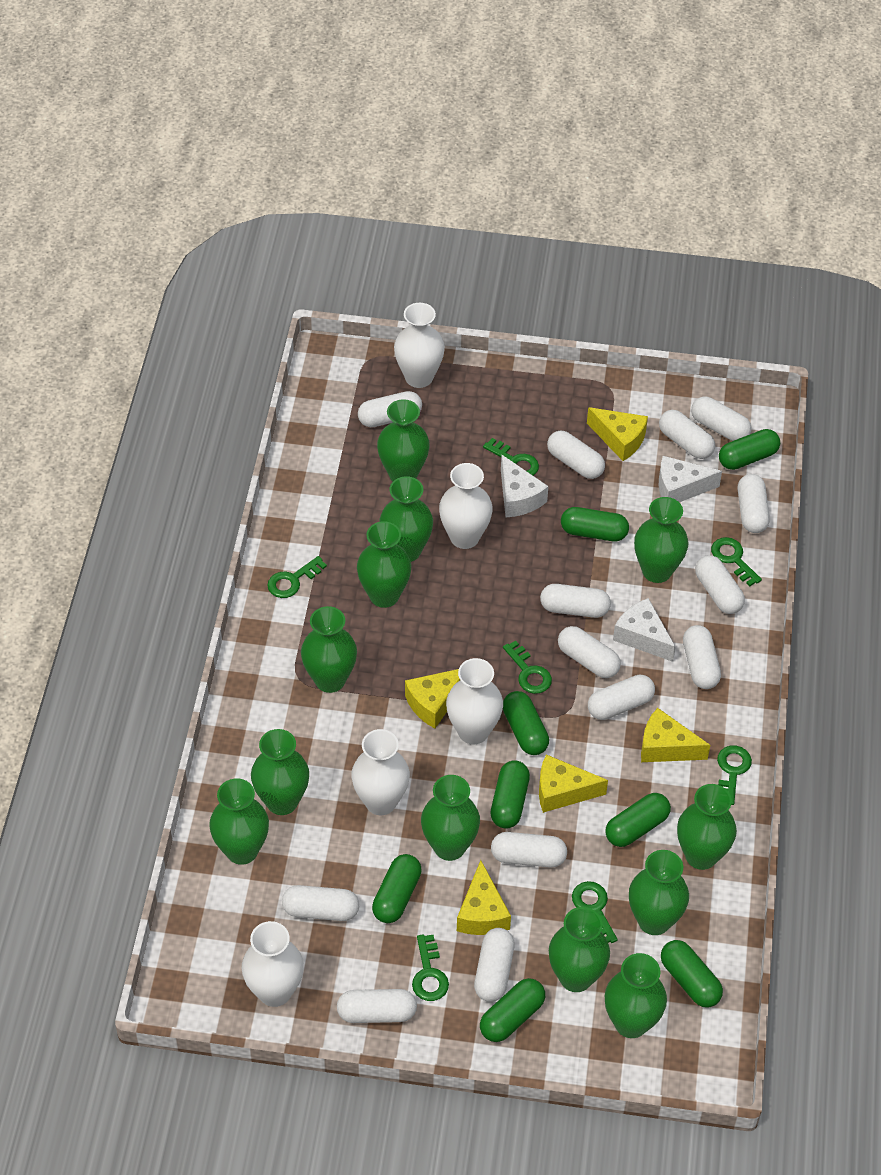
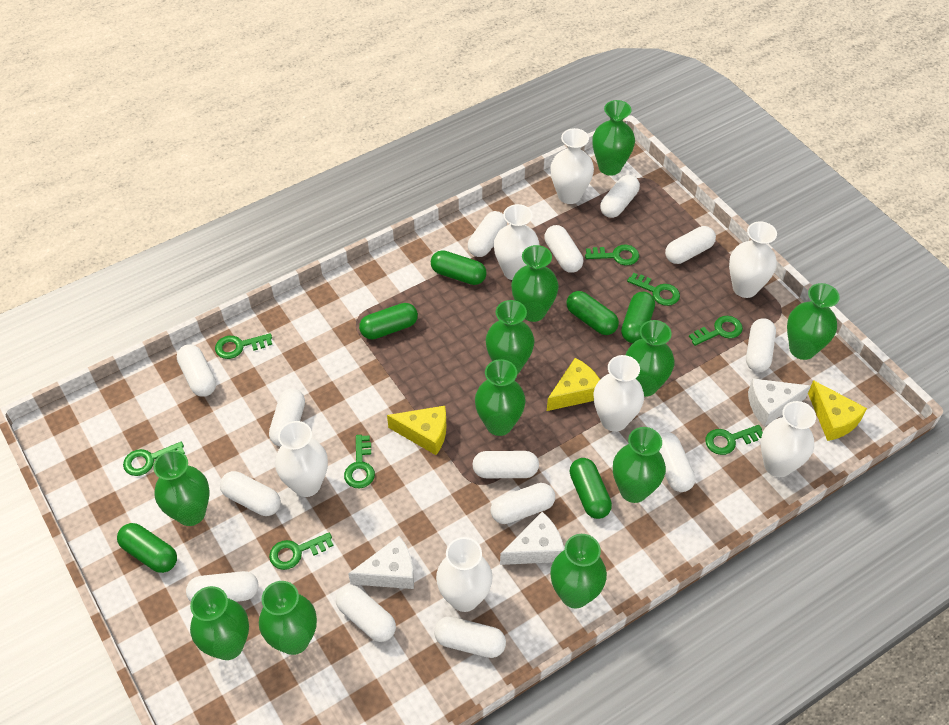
green capsule: [372,854,422,923] [480,978,545,1042] [491,760,530,829] [503,691,549,755] [561,507,629,542] [605,793,671,847] [661,940,723,1007] [719,429,780,470] = 8 -> [117,523,177,573] [359,303,418,340] [431,250,487,285] [566,291,619,335] [570,458,612,519] [621,292,655,343] = 6
green key: [267,556,327,598] [412,934,449,1001] [483,438,539,475] [503,641,552,694] [572,881,618,943] [711,537,762,587] [717,745,752,805] = 7 -> [123,442,185,476] [215,333,272,359] [269,533,334,570] [344,435,375,489] [585,245,639,265] [627,273,680,306] [689,316,743,346] [705,425,763,455] = 8
green vase: [209,778,269,865] [251,729,309,815] [301,606,357,693] [357,521,411,608] [377,399,430,481] [380,476,433,562] [421,775,480,861] [549,907,610,992] [605,953,667,1038] [629,850,689,935] [634,497,688,583] [677,784,737,870] = 12 -> [153,450,210,526] [190,586,249,660] [259,581,317,655] [475,359,526,436] [486,300,534,374] [511,245,559,322] [550,534,607,608] [592,100,635,176] [613,427,666,503] [626,320,675,397] [787,283,840,360] = 11
white vase: [242,921,304,1007] [351,729,410,815] [394,303,445,388] [439,463,493,549] [446,658,503,744] = 5 -> [275,421,328,497] [436,537,492,612] [494,204,540,280] [550,128,594,204] [594,355,644,432] [729,221,777,298] [761,401,816,477] = 7
yellow cheese: [405,669,460,728] [457,860,511,935] [539,754,608,813] [587,407,648,461] [641,708,710,762] = 5 -> [387,406,446,455] [547,358,600,411] [808,380,867,441] = 3

